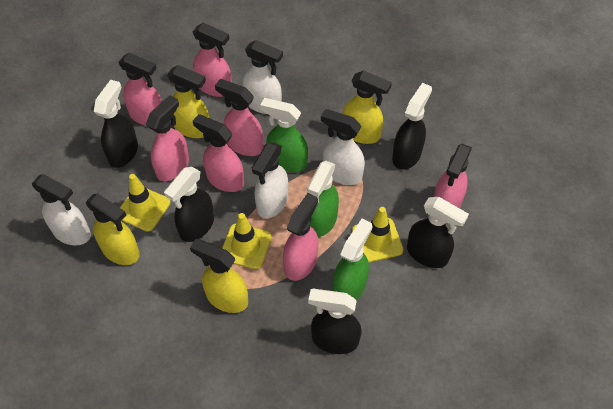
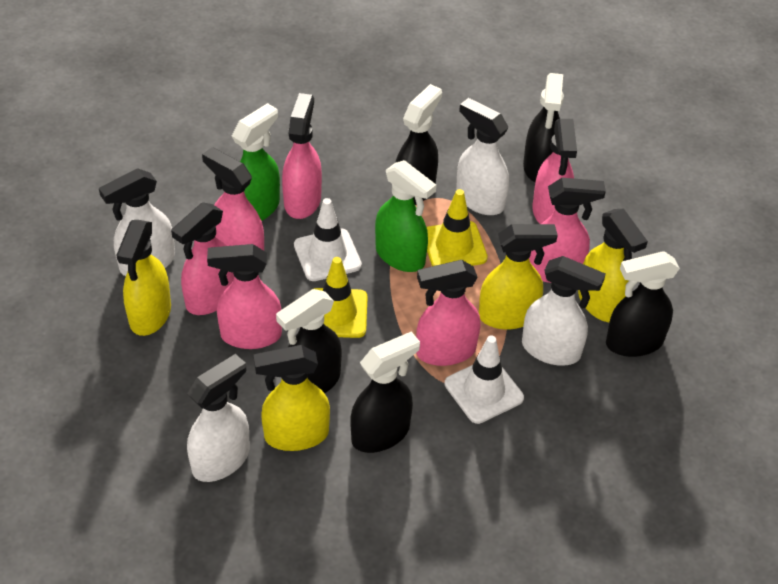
green spray bottle: [260,98,308,172] [307,161,339,237] [332,219,373,300] = 3 -> [232,103,280,221] [375,160,436,272] = 2
white traffic cone: none = 0 -> [294,198,362,281] [445,335,524,424] = 2
yellow traffic cone: [120,174,171,232] [222,213,272,269] [352,207,403,263] = 3 -> [311,257,368,338] [427,189,488,266] = 2

